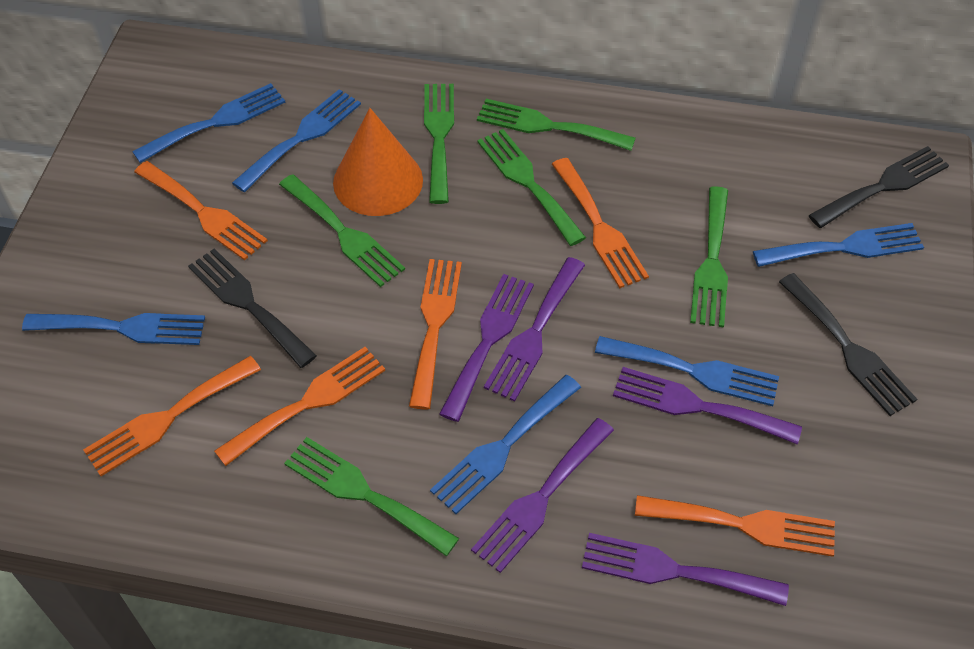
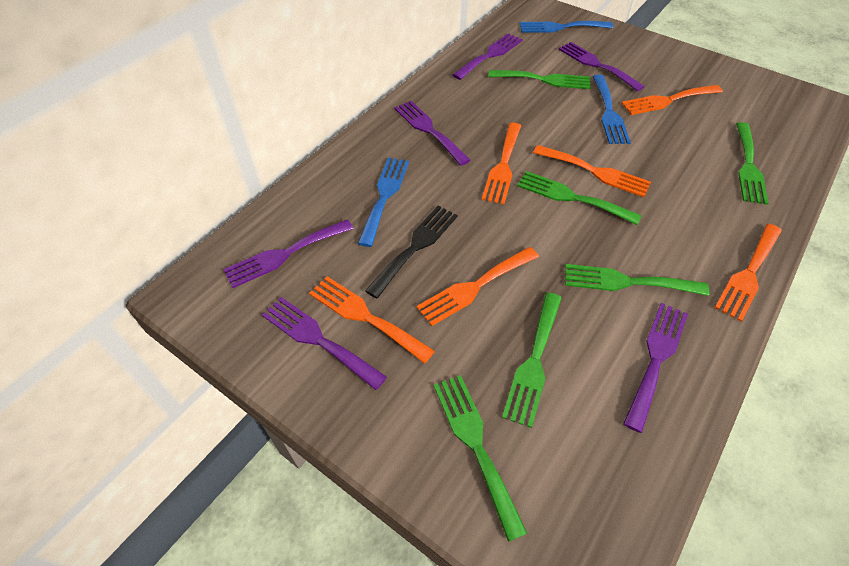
black fork: [188,248,317,368] [779,273,917,416] [808,146,949,228] = 3 -> [365,206,458,298] = 1
blue fork: [22,313,205,345] [132,83,285,163] [232,89,361,192] [430,375,581,514] [595,336,779,406] [753,223,924,267] = 6 -> [358,157,409,247] [520,21,613,33] [592,74,631,144] = 3
orange cone: [333,108,423,216] = 1 -> none = 0
purple fork: [439,274,534,422] [471,418,614,573] [484,257,585,402] [582,533,789,606] [613,367,802,444] = 5 -> [223,219,354,288] [262,297,387,390] [394,101,471,166] [453,33,523,80] [558,42,645,92] [623,303,688,433] = 6

